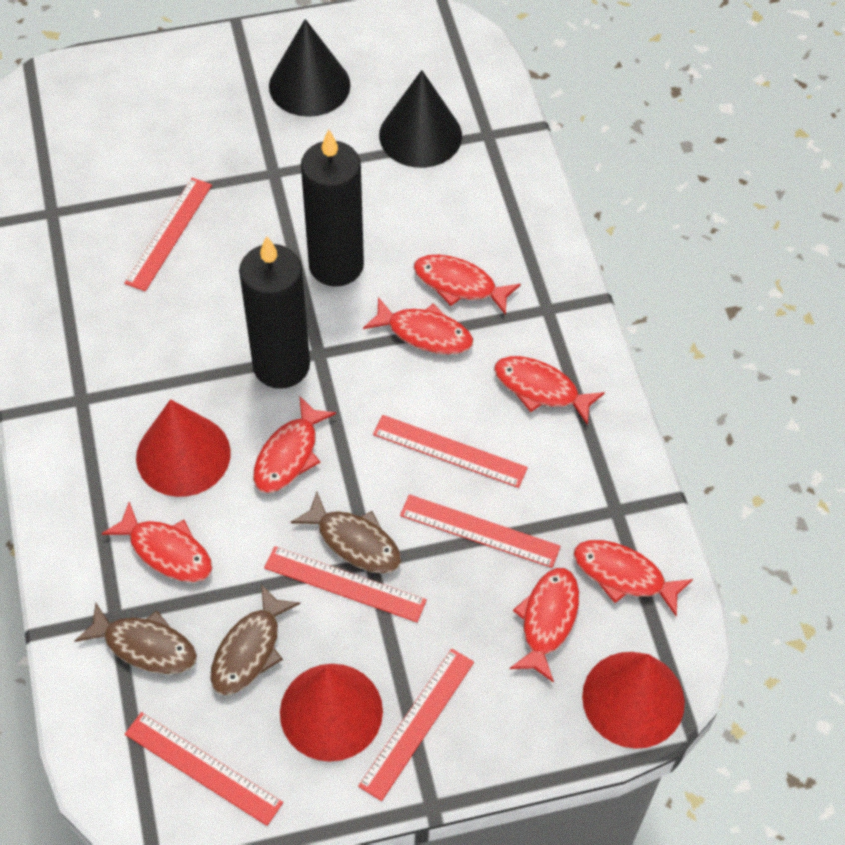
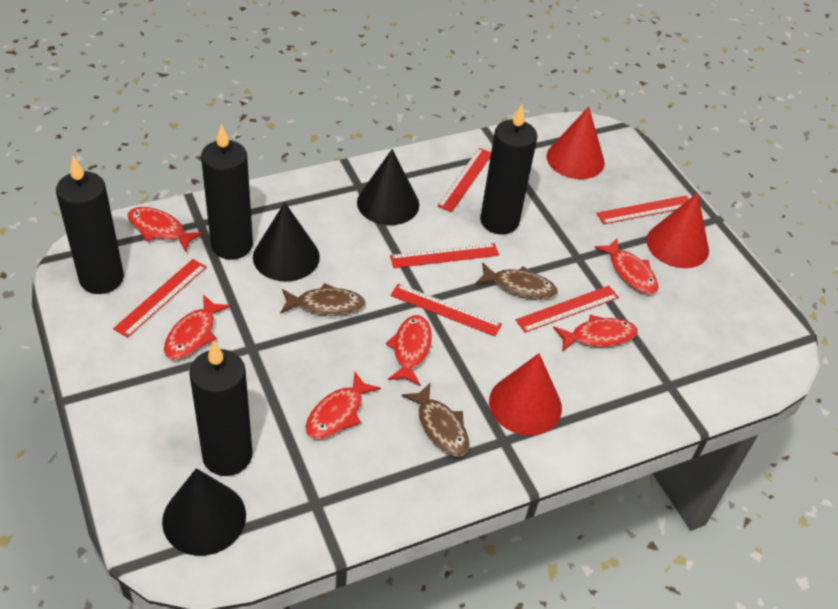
black candle: [239,236,310,389] [301,129,364,287] = 2 -> [56,156,124,294] [189,341,253,476] [201,124,253,260] [480,104,537,235] = 4
black cone: [269,19,351,117] [379,70,462,168] = 2 -> [162,468,246,556] [253,202,320,282] [357,149,419,225] = 3
red fish: [102,502,212,582] [253,397,336,493] [363,297,473,354] [414,255,521,315] [494,356,605,425] [509,568,579,683] [574,540,693,616] = 7 -> [128,207,204,252] [164,294,231,360] [305,372,381,439] [386,315,432,386] [553,315,638,351] [594,238,659,294] = 6

